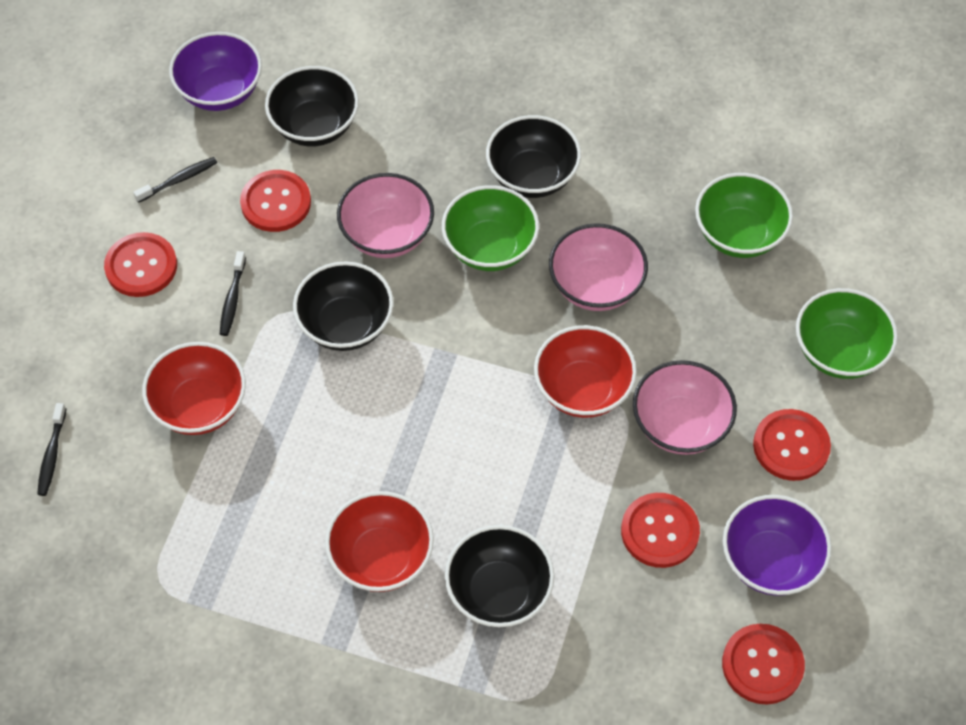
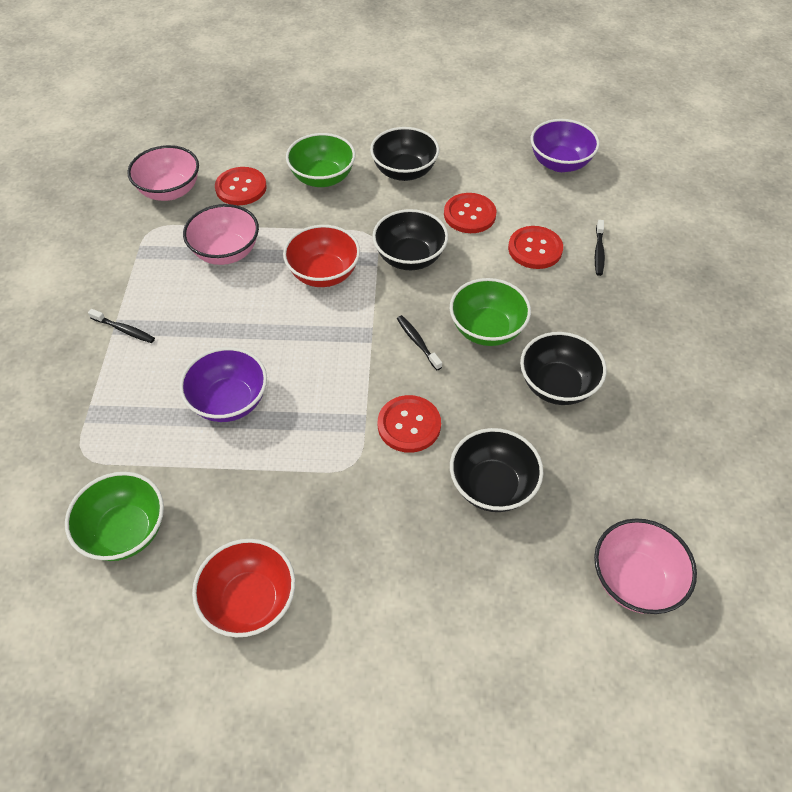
red bowl: [142,342,246,435] [325,491,434,592] [534,325,637,418] = 3 -> [192,539,295,637] [283,225,360,287] = 2
red button: [104,232,177,297] [240,170,311,232] [621,493,700,568] [722,624,805,704] [753,409,831,481] = 5 -> [215,167,267,205] [378,395,441,453] [444,193,497,233] [508,226,563,269] = 4

